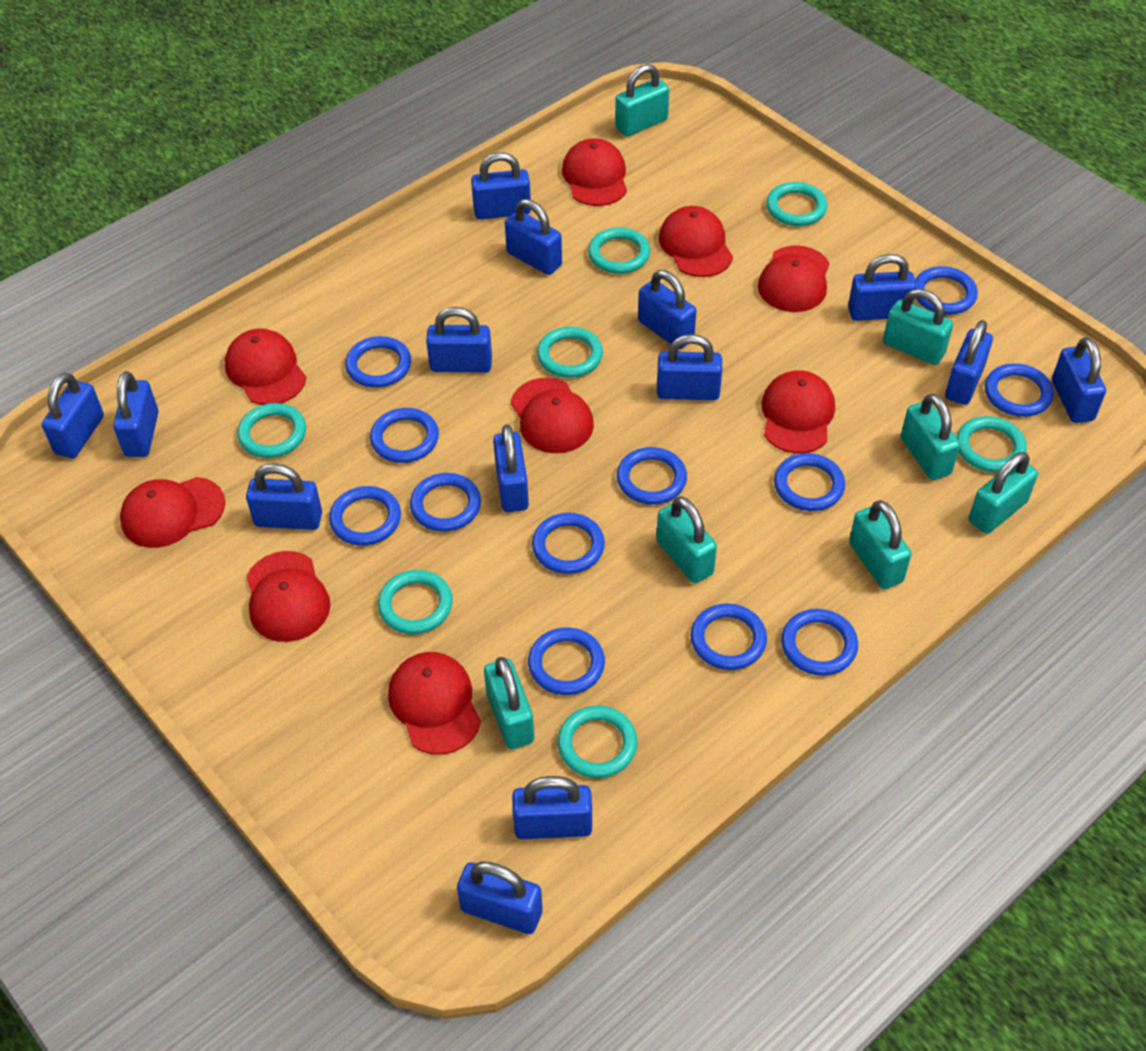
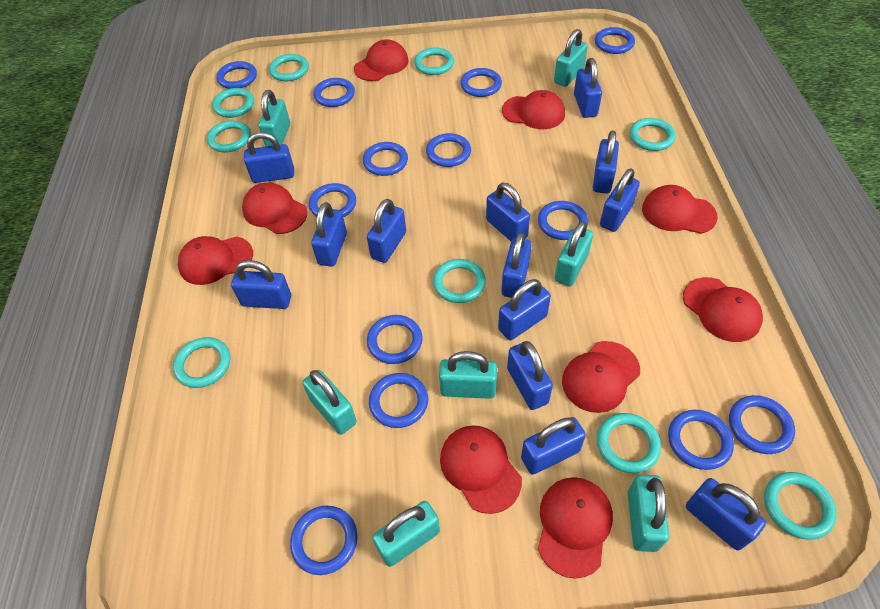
blue padlock: [42,373,104,458] [113,371,159,457] [246,463,322,530] [426,307,492,372] [457,862,543,934] [471,152,531,220] [493,425,529,512] [505,199,562,275] [512,776,592,839] [638,270,696,349] [657,334,722,400] [848,254,917,321] [945,320,993,405] [1052,337,1106,423] = 14 -> [231,260,291,309] [244,132,294,183] [311,202,347,267] [367,199,406,263] [486,183,530,241] [498,279,551,340] [501,232,532,298] [507,341,553,410] [521,417,586,475] [574,58,602,118] [593,130,619,194] [600,168,640,232] [686,478,766,550] = 13
blue ring: [329,486,401,546] [345,336,411,388] [370,408,439,463] [410,473,481,532] [528,627,605,695] [532,513,605,574] [617,447,687,505] [690,603,767,670] [774,453,845,511] [781,609,858,676] [915,266,978,315] [985,363,1054,417] = 12 -> [216,61,257,89] [290,506,357,575] [309,183,356,217] [313,78,355,107] [363,142,408,176] [367,315,423,364] [369,373,428,428] [426,133,471,167] [460,68,502,97] [538,201,588,240] [595,27,635,54] [668,410,734,470] [729,395,795,454] = 13
turquoise ring: [237,403,306,458] [378,570,453,634] [537,327,603,378] [557,706,638,778] [588,227,650,274] [766,182,827,226] [956,416,1027,472] = 7 -> [173,337,230,388] [207,120,251,152] [212,88,254,118] [269,54,309,81] [414,47,454,75] [433,259,486,303] [597,413,661,473] [629,118,676,151] [764,472,837,540] = 9

